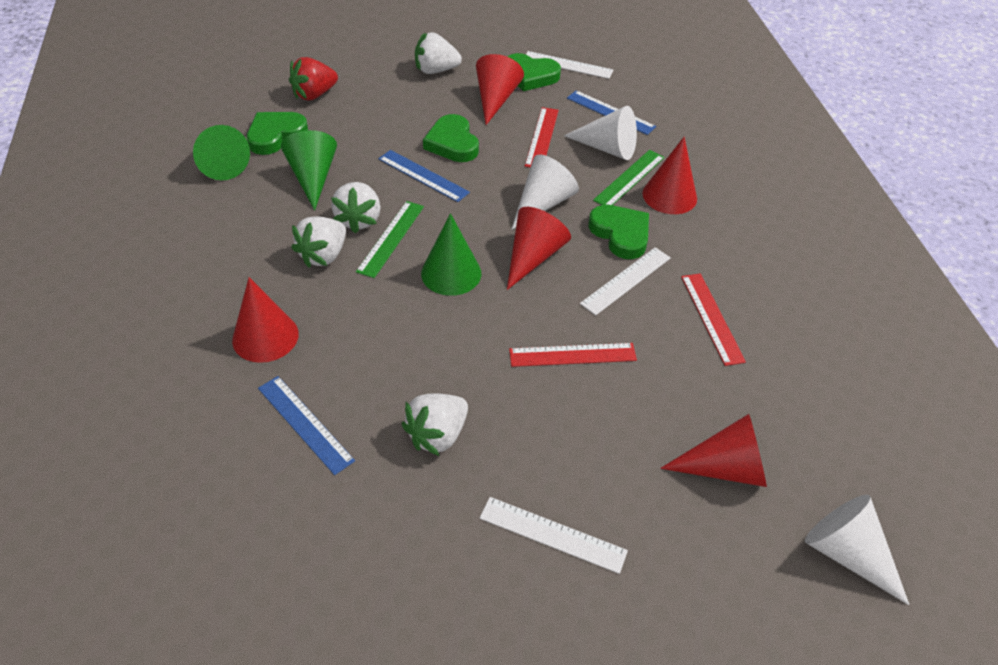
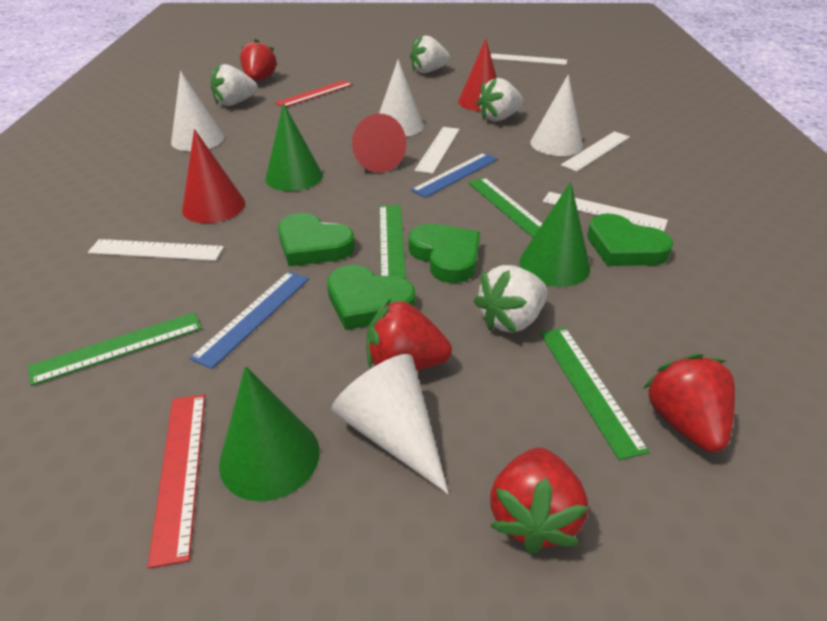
blue ruler: [258,376,355,475] [378,150,470,202] [567,90,656,135] = 3 -> [190,271,309,369] [411,153,498,198] = 2
green ruler: [356,201,424,278] [593,150,665,205] = 2 -> [28,312,202,386] [379,205,406,279] [468,177,542,237] [540,328,649,460] = 4
red cone: [232,277,299,363] [476,54,524,125] [507,207,571,290] [643,137,697,214] [661,414,767,487] = 5 -> [182,129,245,223] [352,113,406,173] [458,38,497,111] = 3
red ruler: [509,343,637,367] [525,107,559,168] [681,273,746,366] = 3 -> [148,395,205,568] [275,80,353,107] = 2
red strawberry: [289,57,338,100] = 1 -> [240,39,278,81] [366,299,452,370] [490,447,588,554] [643,354,735,452] = 4
white cone: [511,154,579,230] [564,106,637,160] [805,495,909,605] = 3 -> [171,71,224,151] [331,354,449,494] [379,59,424,136] [530,74,583,156] = 4
white ruler: [480,497,628,574] [526,51,613,79] [580,247,671,315] = 3 -> [88,239,224,261] [415,127,460,174] [491,54,567,65] [543,192,668,231] [561,131,630,172] = 5

